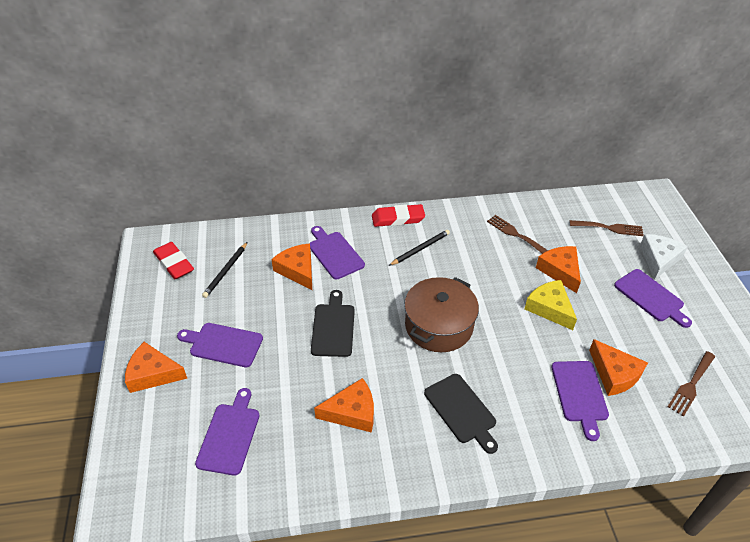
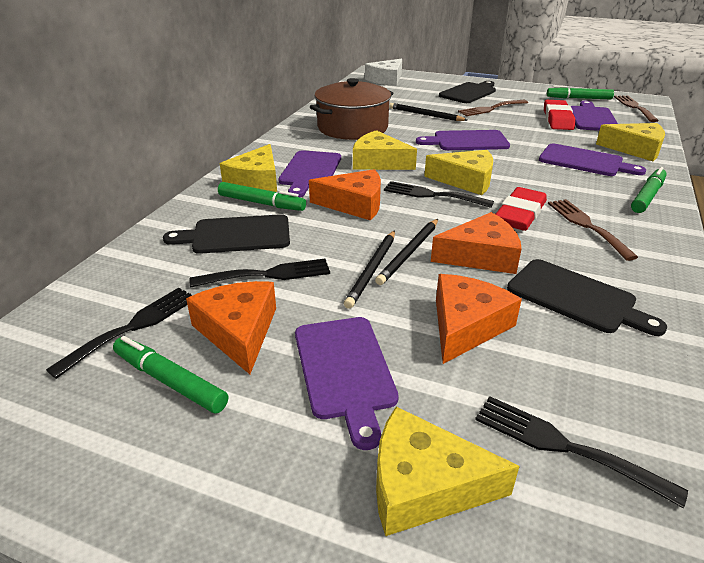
black cutting board: [311,290,355,357] [424,374,498,454] = 2 -> [163,214,290,254] [439,81,496,103] [507,259,667,336] = 3
black fork: none = 0 -> [46,288,192,379] [190,259,330,287] [384,181,494,208] [475,396,688,508] = 4
black pencil: [202,242,248,298] [389,230,450,266] = 2 -> [344,230,395,309] [375,219,438,285] [389,103,467,121] = 3
green marker: none = 0 -> [113,336,228,414] [218,182,306,211] [547,86,614,99] [631,167,667,213] = 4
orange cheese: [125,342,187,393] [271,244,312,290] [314,378,374,433] [536,246,581,293] [589,339,648,396] = 5 -> [186,281,276,374] [309,169,381,221] [431,212,522,274] [436,274,522,364] = 4
yellow cheese: [525,280,577,330] = 1 -> [220,144,277,192] [353,130,417,170] [376,406,519,536] [424,150,493,195] [596,123,665,161] = 5

